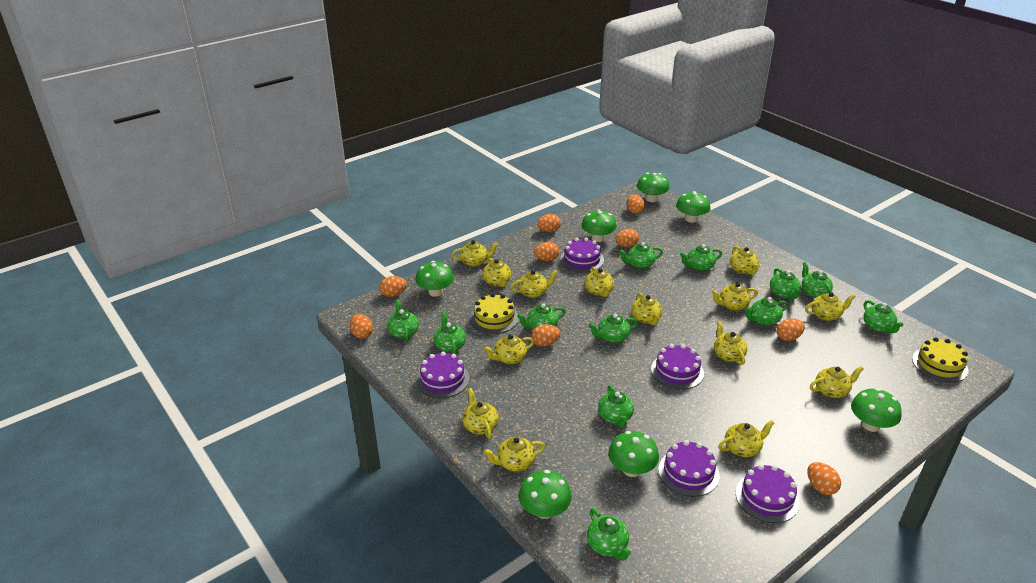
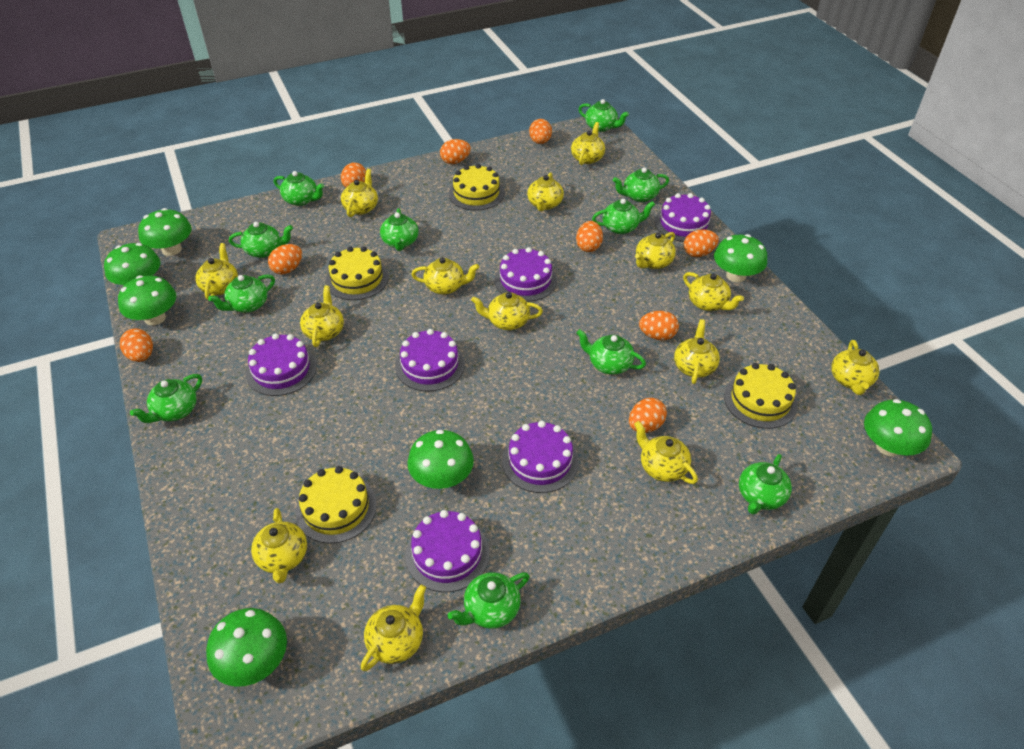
green teapot: [387,299,419,341] [433,312,466,354] [517,303,566,329] [587,508,631,561] [589,314,638,343] [598,385,634,428] [619,242,663,269] [680,244,722,271] [745,297,788,326] [770,268,801,299] [802,262,833,298] [863,300,903,333] = 12 -> [130,374,202,423] [208,274,275,313] [229,222,293,258] [274,171,324,206] [380,208,419,251] [447,572,530,629] [576,329,646,375] [579,99,629,132] [592,199,655,234] [613,167,669,202] [739,454,792,514] = 11
purple cake: [416,352,469,398] [560,238,604,272] [651,344,704,389] [658,440,720,497] [735,464,800,523] = 5 -> [246,333,317,396] [395,329,465,392] [405,510,489,592] [495,247,557,302] [502,421,579,493] [655,193,714,242] = 6
yellow cake: [470,293,519,334] [912,337,969,382] = 2 -> [295,466,377,544] [325,246,389,300] [449,164,504,211] [724,363,798,429] = 4

